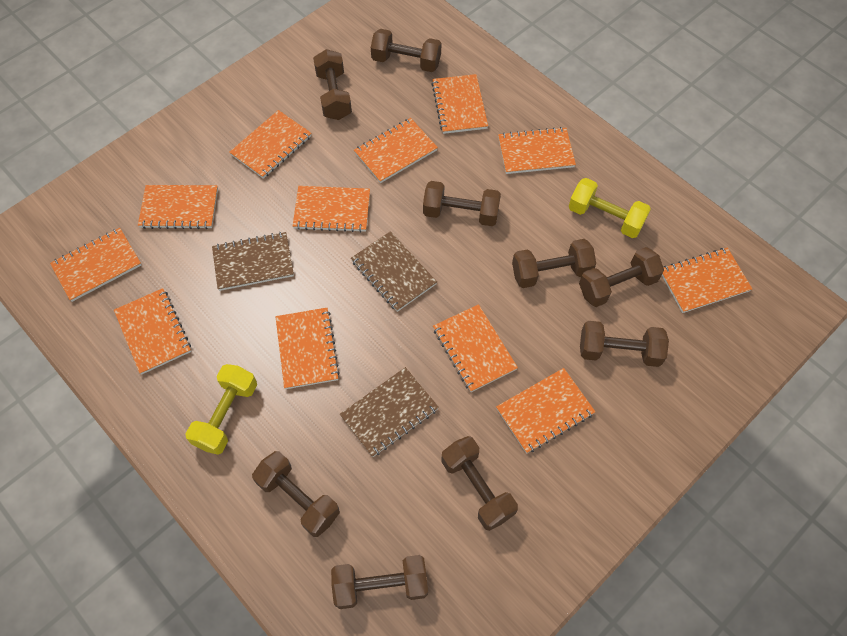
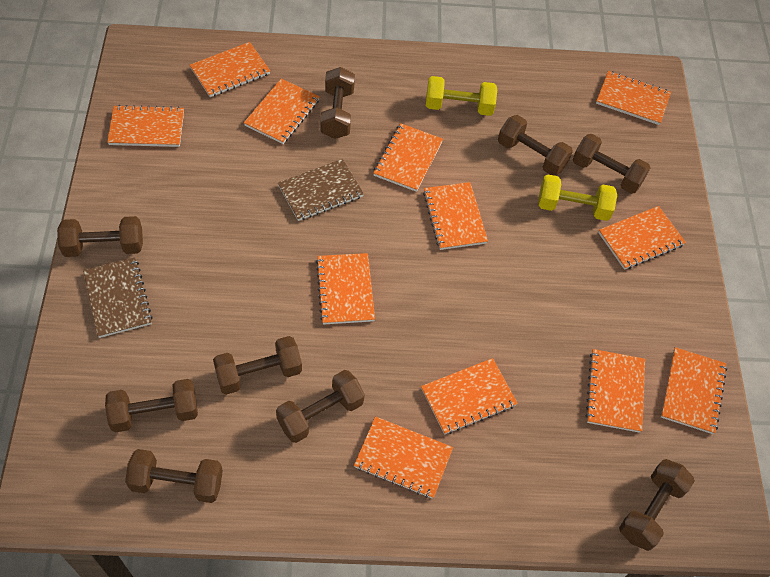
brown notebook: [212,232,294,291] [340,367,439,457] [351,231,437,312] = 3 -> [83,258,153,338] [278,159,364,221] = 2

